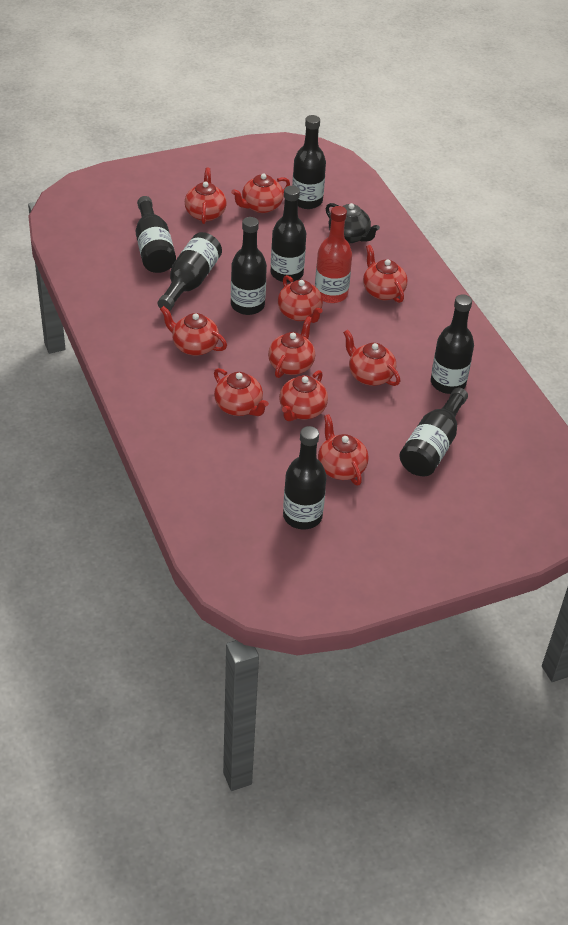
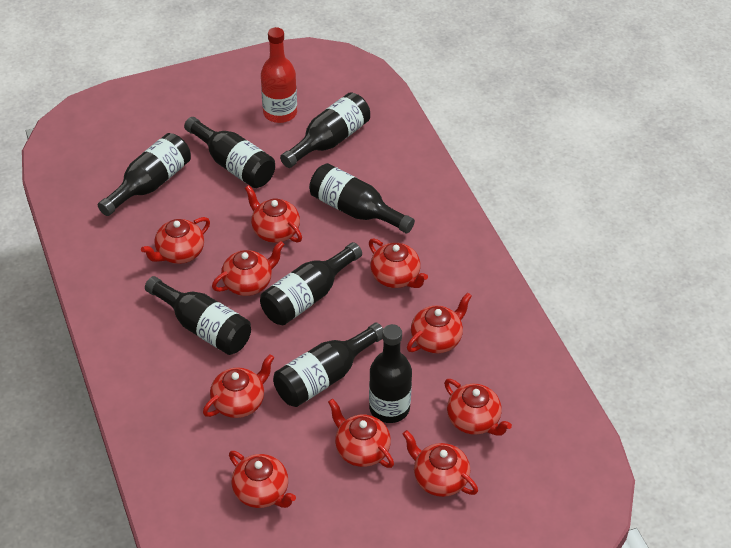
black teapot: [326,203,380,243] = 1 -> none = 0

